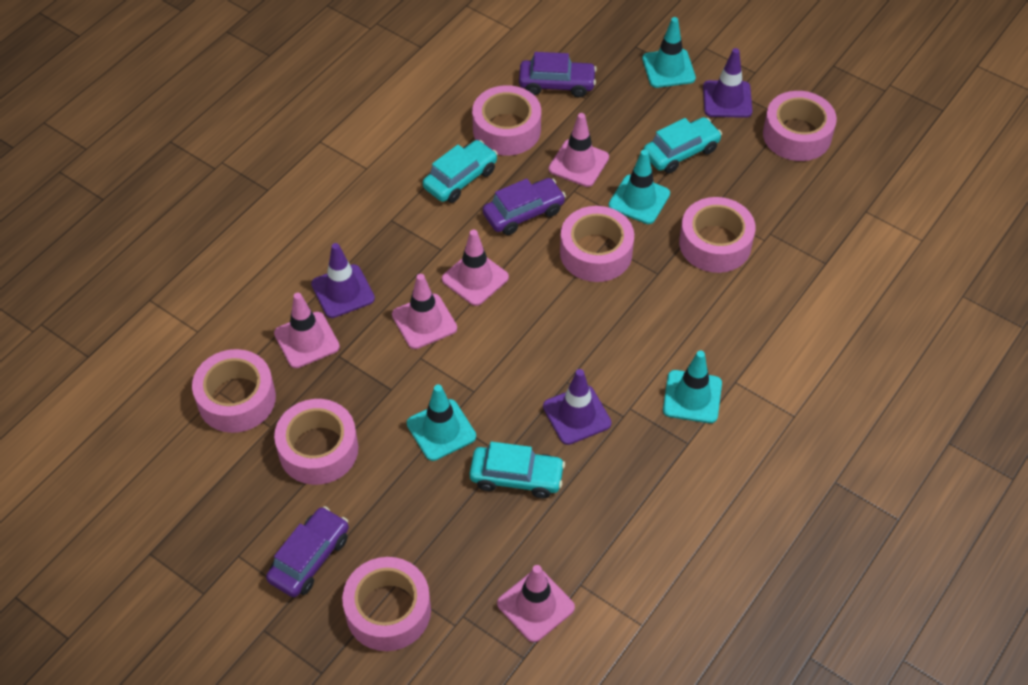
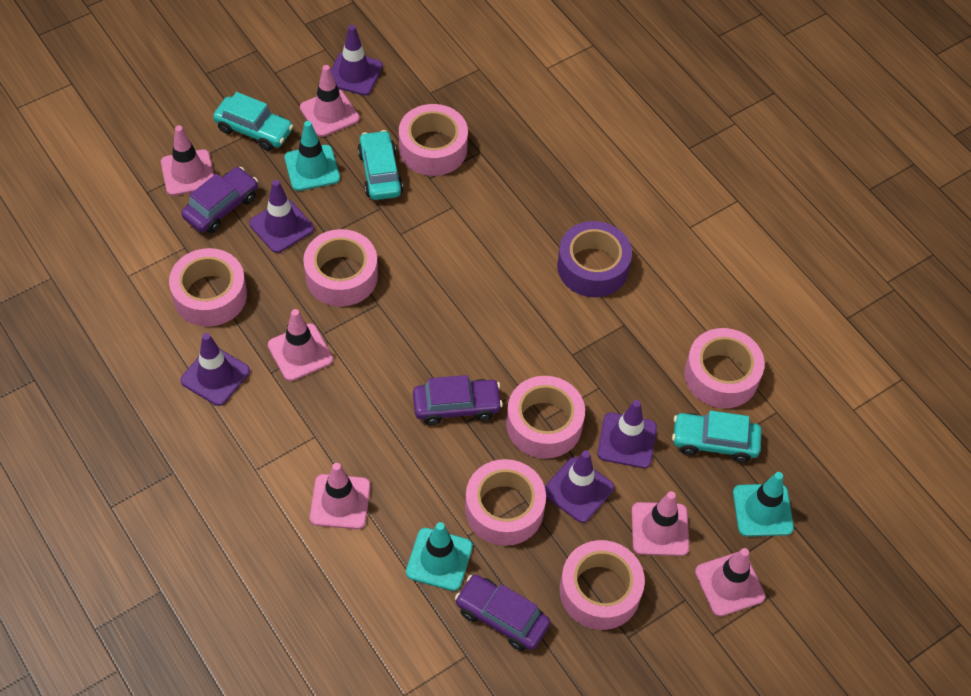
pink traffic cone: [274,293,340,368] [392,274,457,349] [442,230,509,306] [497,565,575,642] [549,113,609,187] = 5 -> [161,125,214,196] [268,309,333,381] [300,65,360,137] [310,463,371,529] [632,491,689,556] [695,548,765,617] = 6
purple tape: none = 0 -> [557,221,632,297] = 1
purple traffic cone: [311,243,375,318] [543,369,611,445] [703,48,752,118] = 3 -> [180,333,250,406] [249,180,314,253] [331,25,383,96] [545,451,614,523] [597,400,657,468] = 5
turquoise traffic cone: [407,385,476,461] [609,150,670,224] [642,17,696,88] [663,351,722,423] = 4 -> [285,121,340,191] [406,522,473,591] [733,472,794,537] = 3

